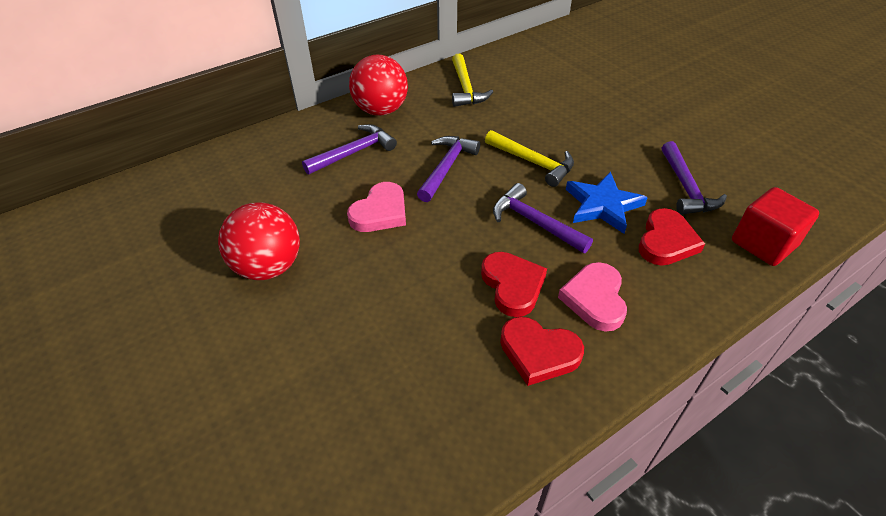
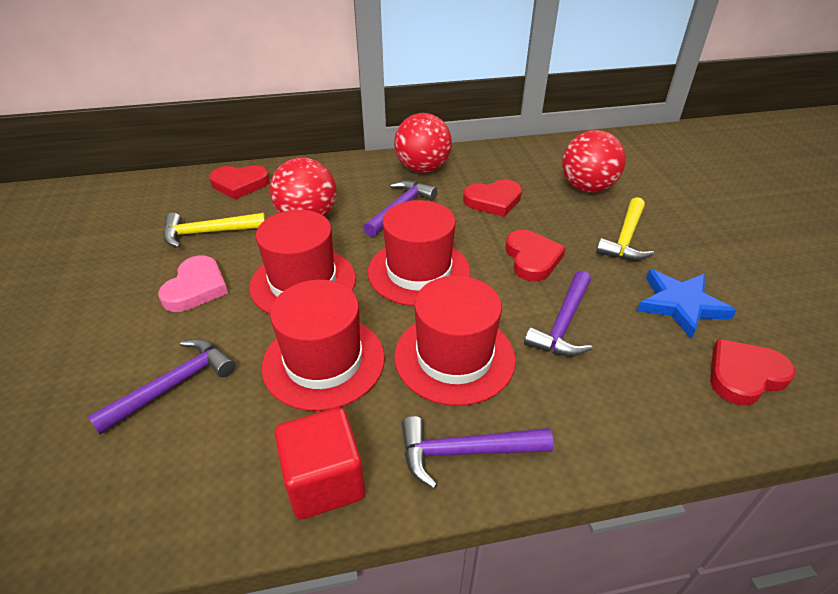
pink heart: [347,182,406,232] [558,262,627,332] = 2 -> [158,255,228,312] = 1
red ball: [218,202,300,280] [349,54,408,116] = 2 -> [270,158,337,217] [394,113,452,173] [562,130,626,193] = 3
red hat: none = 0 -> [249,210,356,314] [261,280,385,411] [368,200,470,306] [394,276,516,406] = 4
red heart: [481,252,547,317] [500,317,584,386] [639,208,705,266] = 3 -> [209,165,270,199] [463,180,522,217] [506,230,566,281] [710,339,796,406] = 4

